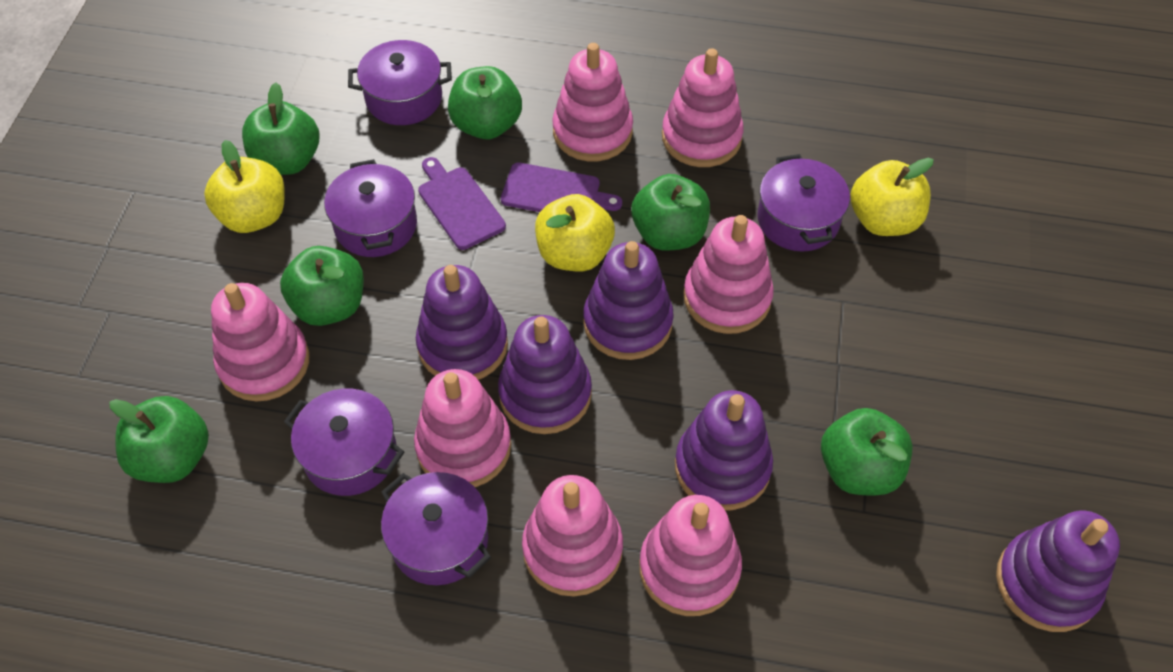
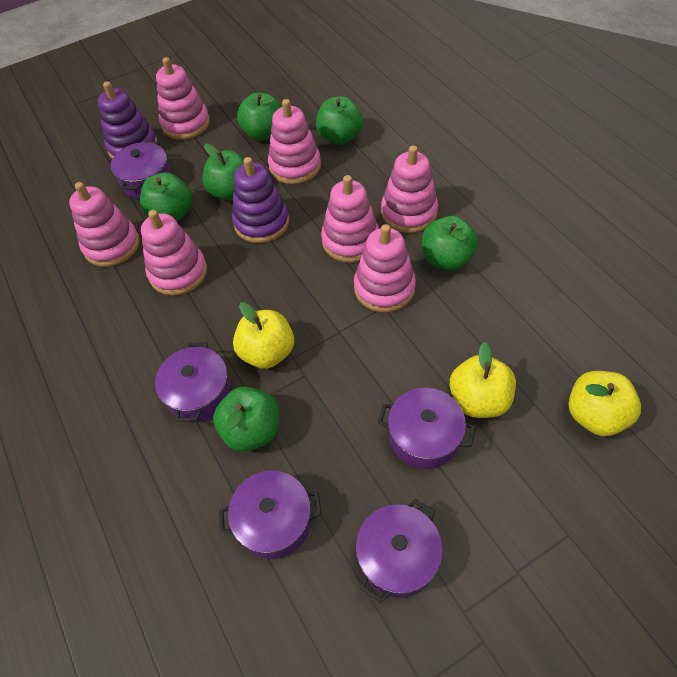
purple cutting board: [418,157,506,250] [501,163,622,212] = 2 -> none = 0
purple stacking toy: [416,265,508,380] [498,315,592,434] [583,241,674,360] [675,390,773,510] [996,510,1120,632] = 5 -> [98,81,157,159] [232,157,289,243] = 2

